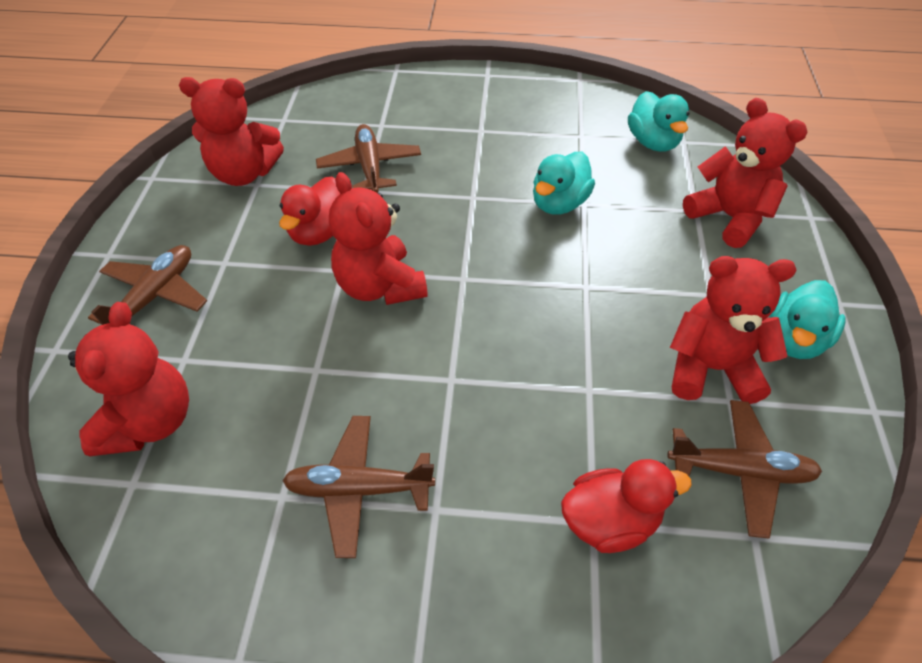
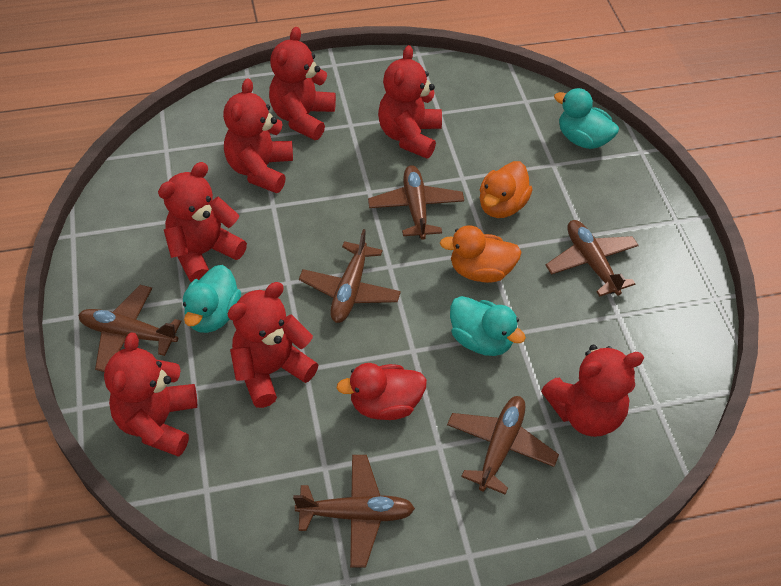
brown plane: [88,245,207,325] [282,416,435,558] [316,124,421,193] [667,400,822,539] = 4 -> [78,285,181,372] [293,455,415,568] [299,229,401,323] [368,165,464,240] [447,396,559,495] [546,220,639,297] = 6
orange duck: none = 0 -> [440,225,521,283] [480,161,533,218] = 2
red duck: [279,176,341,246] [561,459,692,553] = 2 -> [337,363,427,420] = 1
red teddy bear: [68,302,189,457] [179,77,284,186] [329,172,428,305] [670,256,797,404] [683,98,808,248] = 5 -> [104,333,197,457] [158,162,247,282] [223,78,293,193] [228,282,318,408] [269,27,336,140] [378,45,442,159] [541,345,644,437] = 7

